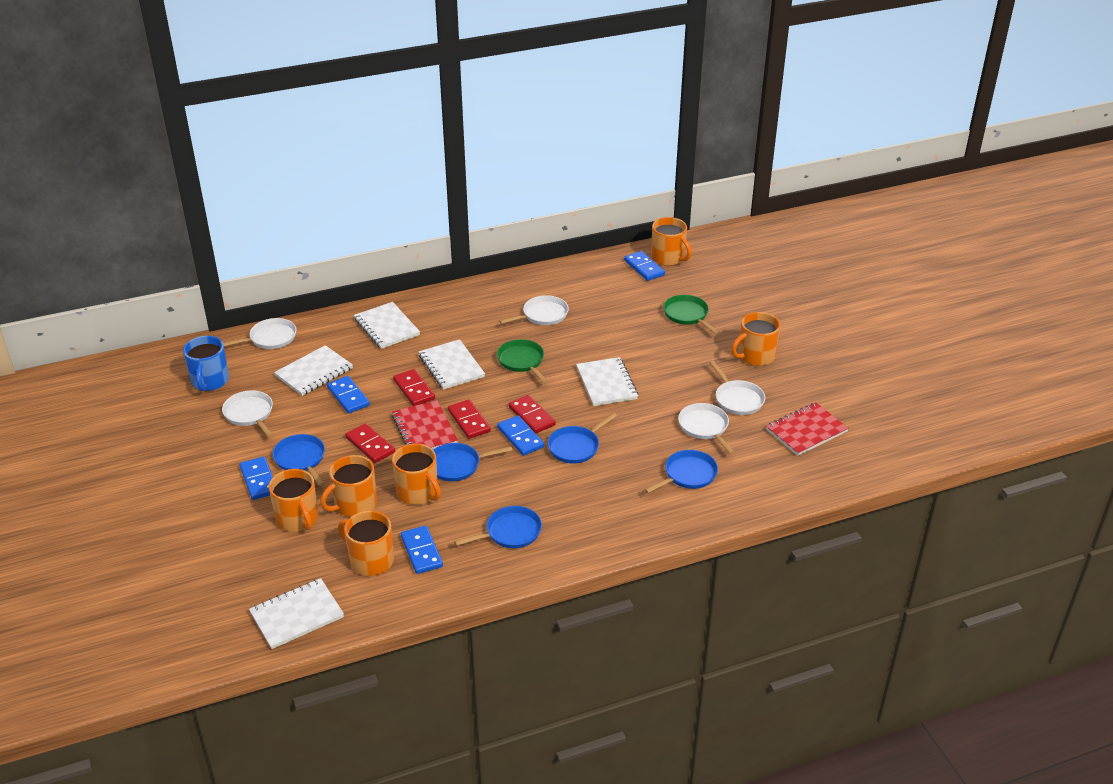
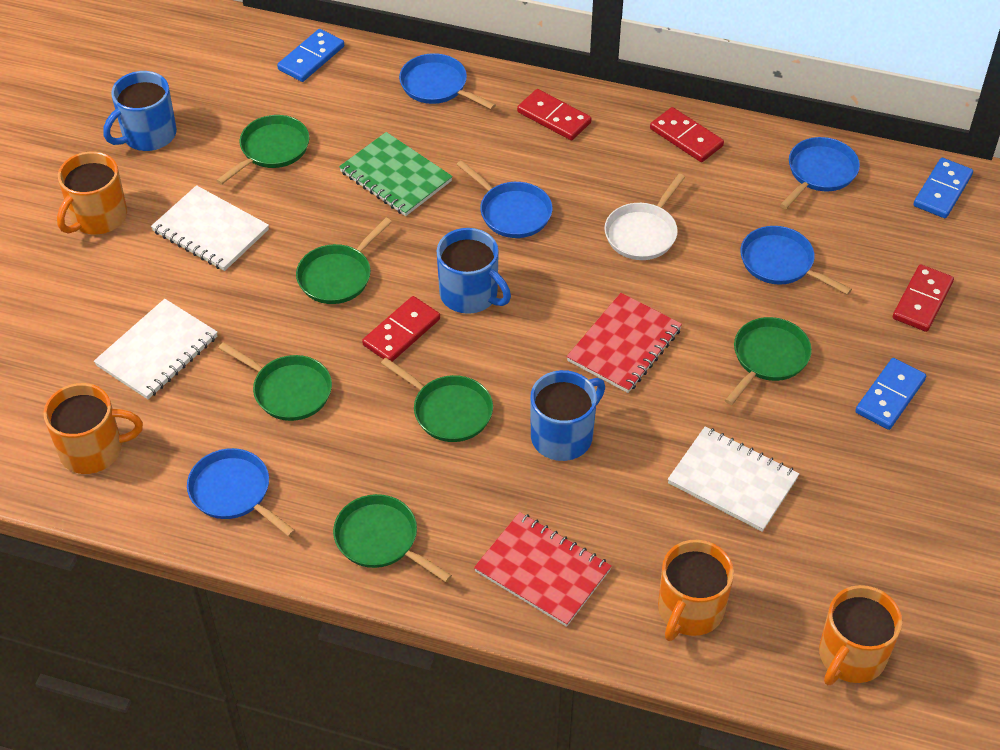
blue domino: [240,456,273,500] [327,376,370,413] [401,526,443,574] [497,415,544,456] [624,251,665,281] = 5 -> [277,29,344,82] [855,358,926,430] [914,158,973,218] = 3
blue mug: [183,336,229,391] = 1 -> [103,71,177,151] [437,228,511,314] [530,370,605,461] = 3
green notebook: none = 0 -> [339,132,453,216] = 1
green pan: [497,339,548,383] [663,295,719,334] = 2 -> [216,115,309,185] [218,342,332,421] [296,218,392,304] [333,494,452,582] [381,358,493,442] [725,317,812,405] = 6
orange mug: [269,469,319,532] [320,455,377,517] [338,511,394,576] [392,443,441,505] [651,217,692,266] [731,312,780,366] = 6 -> [43,383,143,474] [57,152,127,234] [658,540,734,641] [819,585,902,685] = 4
white notebook: [249,578,344,649] [274,345,353,396] [354,302,420,349] [419,339,485,390] [576,357,638,406] = 5 -> [94,299,218,399] [151,185,269,271] [668,426,799,532] = 3
white pan: [222,390,273,437] [223,318,297,349] [499,295,569,325] [678,403,735,454] [710,361,765,415] = 5 -> [604,174,685,260] = 1

